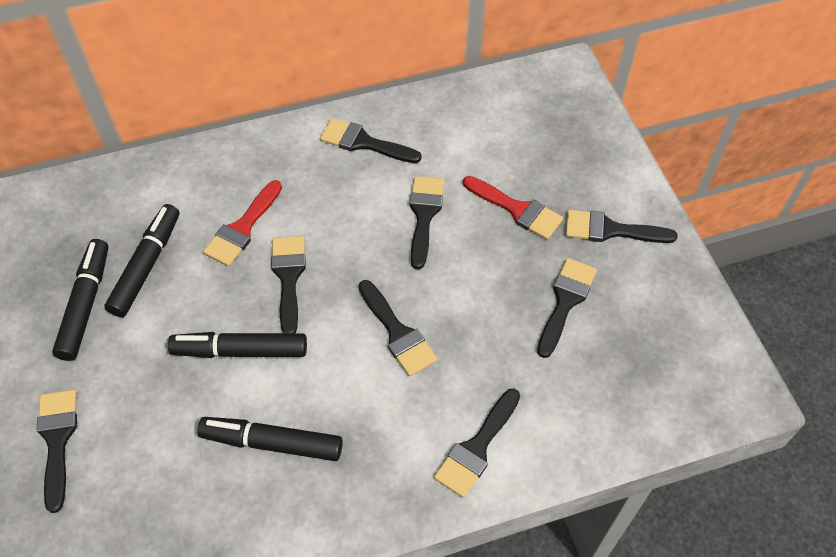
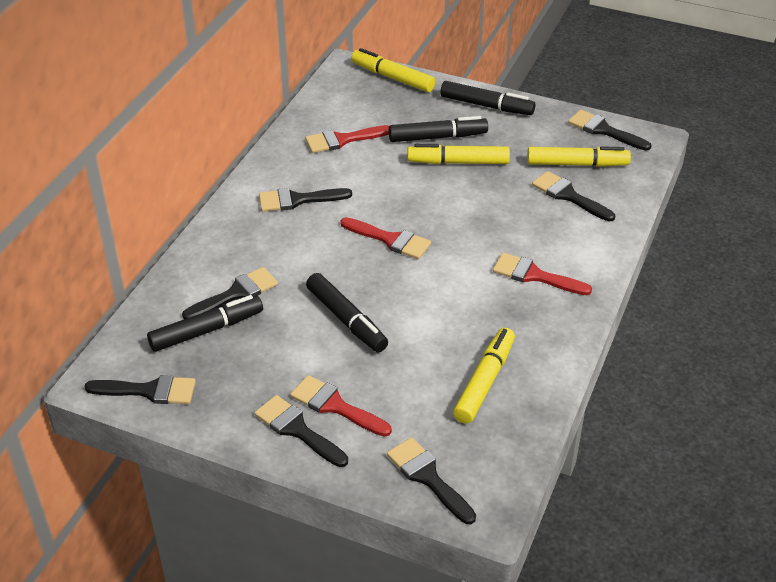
black brush: [37,390,77,513] [271,236,306,333] [320,118,422,163] [359,280,438,377] [410,176,444,269] [434,389,520,498] [537,258,597,358] [566,210,677,243] = 8 -> [84,375,196,404] [182,267,278,319] [255,395,348,467] [259,188,352,212] [387,437,476,524] [532,171,615,221] [568,109,652,151] = 7
red brush: [203,180,282,266] [463,176,563,240] = 2 -> [290,375,392,437] [305,125,389,153] [340,217,431,259] [493,253,592,295] = 4
yellow marker: none = 0 -> [351,48,435,92] [407,144,510,164] [453,328,515,424] [527,146,631,167] = 4

